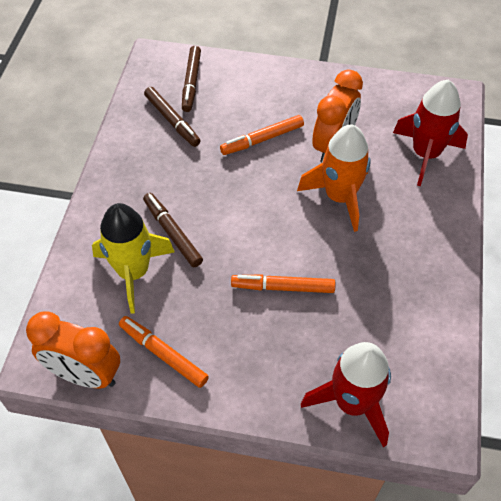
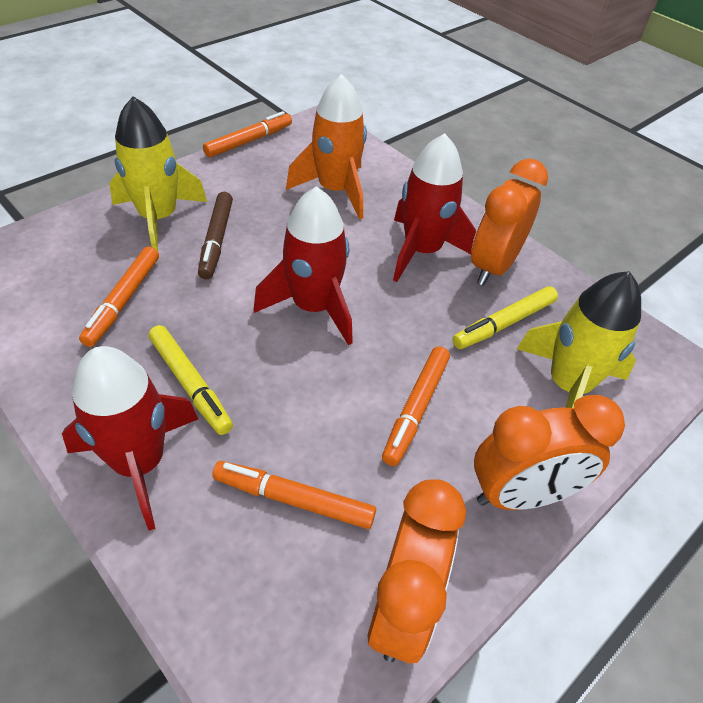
brown marker: [143,193,203,267] [144,87,200,147] [182,46,201,112] = 3 -> [198,192,233,279] = 1
orange clock: [26,312,120,388] [312,69,363,163] = 2 -> [367,479,466,663] [471,158,548,286] [474,395,625,510] = 3
orange marker: [119,316,209,388] [220,115,304,155] [231,274,335,293] = 3 -> [79,246,159,347] [203,111,292,158] [212,461,376,529] [382,346,450,466] = 4
red rocket: [301,342,391,447] [393,80,468,186] = 2 -> [62,346,198,531] [253,186,353,345] [393,133,477,282] = 3
yellow marker: none = 0 -> [148,325,233,435] [452,286,558,349] = 2
yellow rocket: [92,203,174,314] = 1 -> [109,96,207,252] [517,271,641,408] = 2

